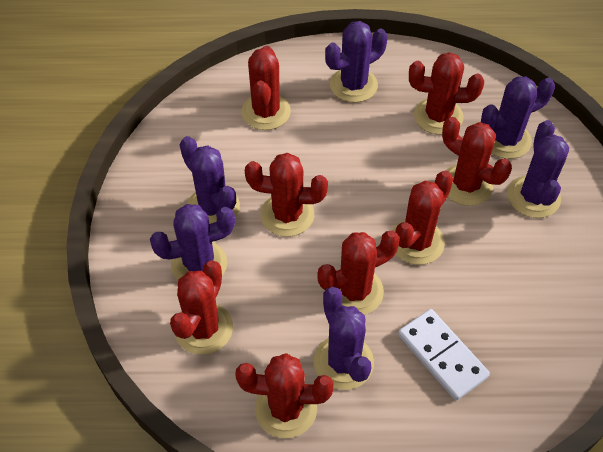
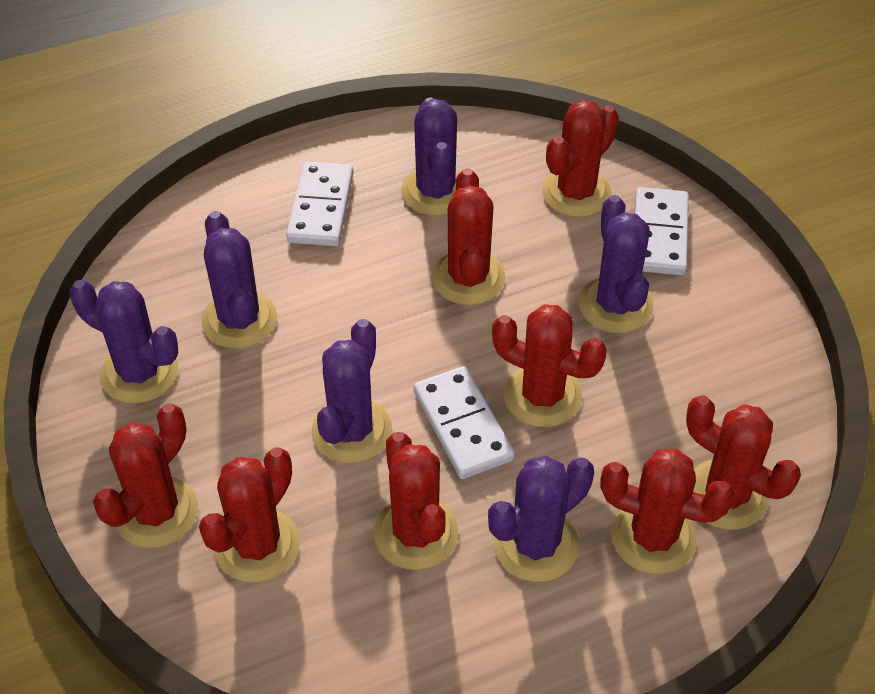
white domino: [398,309,490,400] = 1 -> [286,161,354,246] [414,366,515,479] [634,187,689,275] = 3

